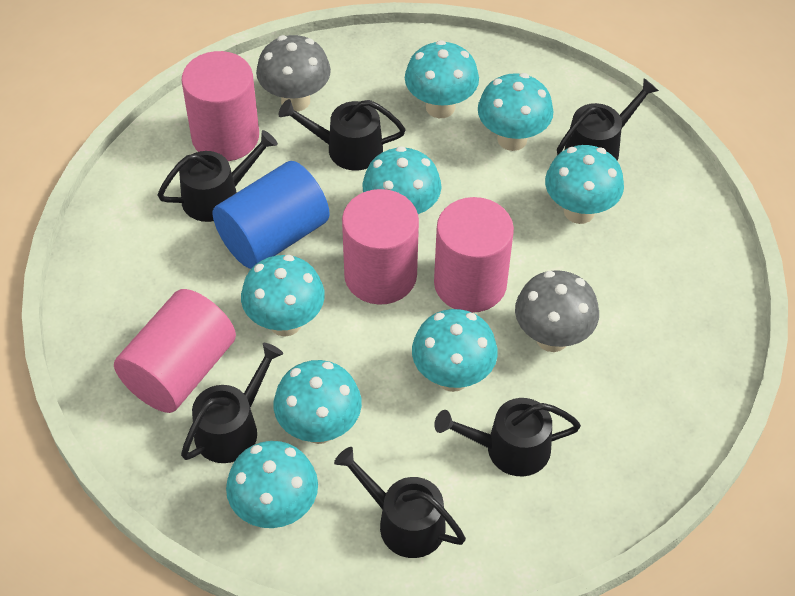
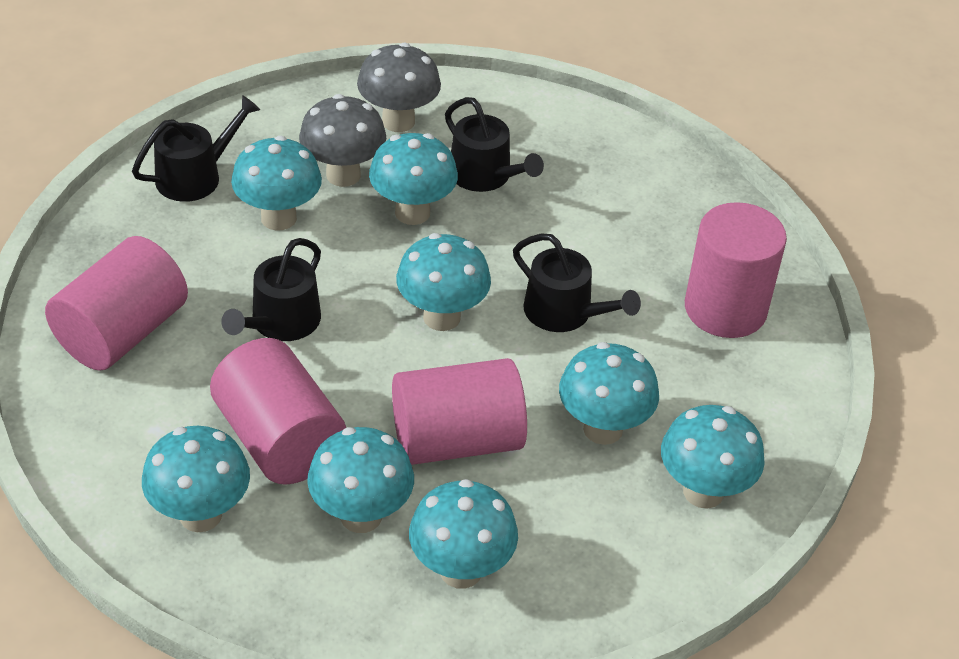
black watering can: [158,130,278,222] [181,343,283,463] [278,99,405,171] [334,447,466,558] [434,398,581,476] [557,78,659,160] = 6 -> [132,95,260,202] [221,238,321,341] [445,97,544,192] [513,233,641,332] = 4
blue cylinder: [212,161,330,269] = 1 -> none = 0

